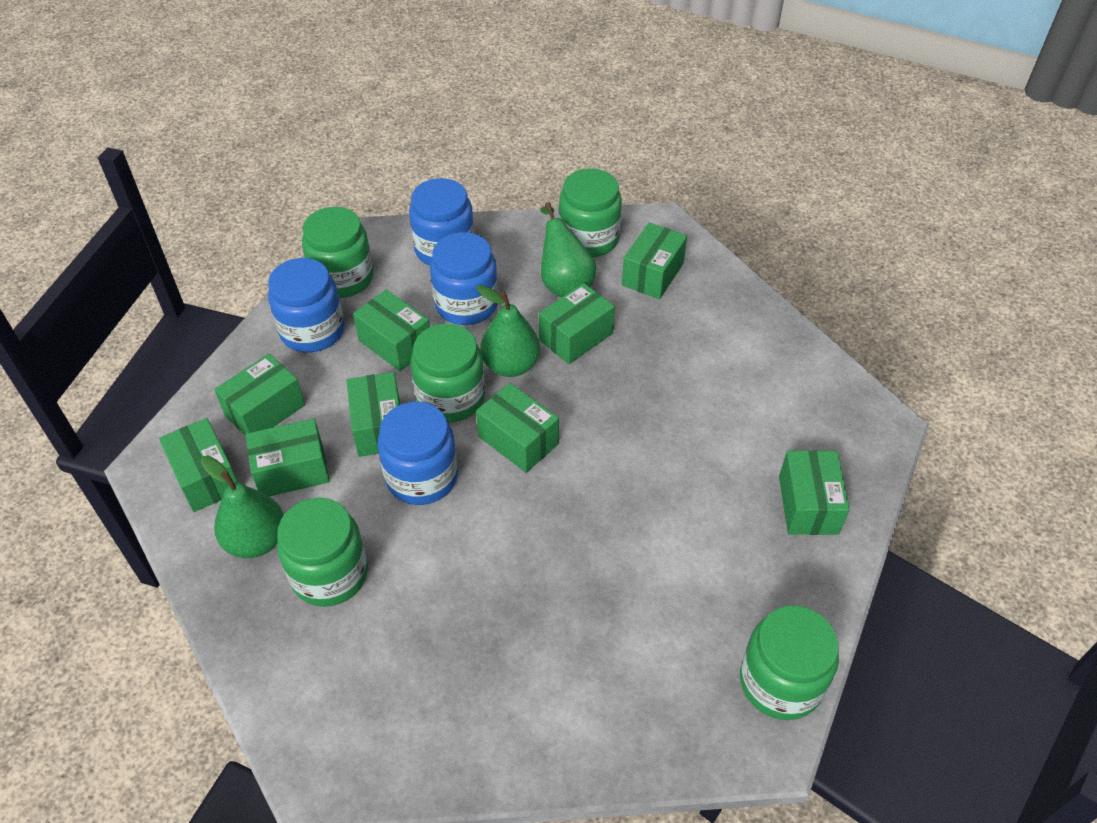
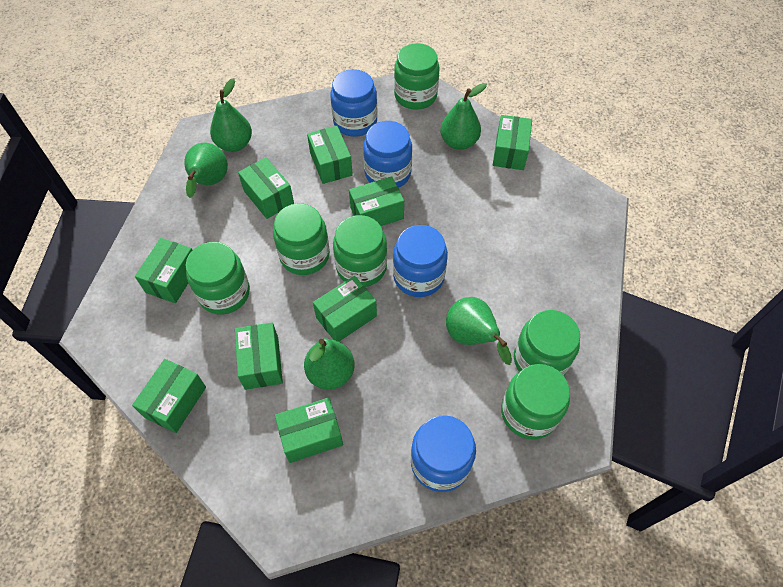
green jar: [277,498,368,607] [302,207,374,298] [411,324,485,422] [559,168,622,257] [740,605,839,720] = 5 -> [186,242,250,315] [273,203,330,275] [333,215,387,287] [394,43,440,110] [501,364,570,440] [514,310,580,376] = 6
green pear: [201,456,284,558] [476,285,540,377] [540,202,596,297] = 3 -> [184,143,228,198] [210,78,252,152] [304,338,355,390] [440,83,487,150] [446,297,512,365] = 5

